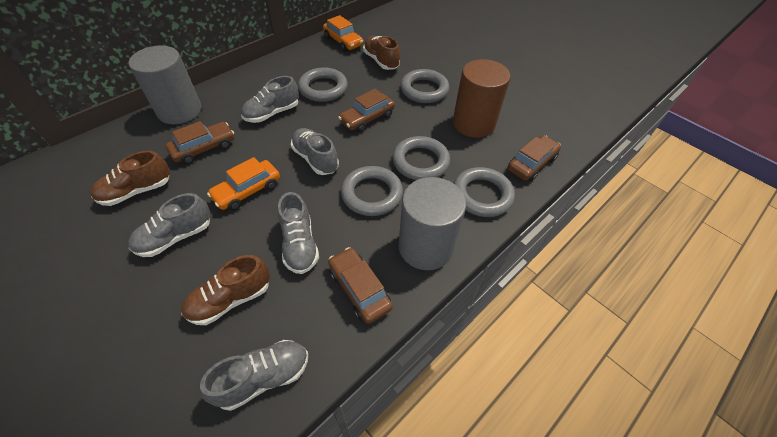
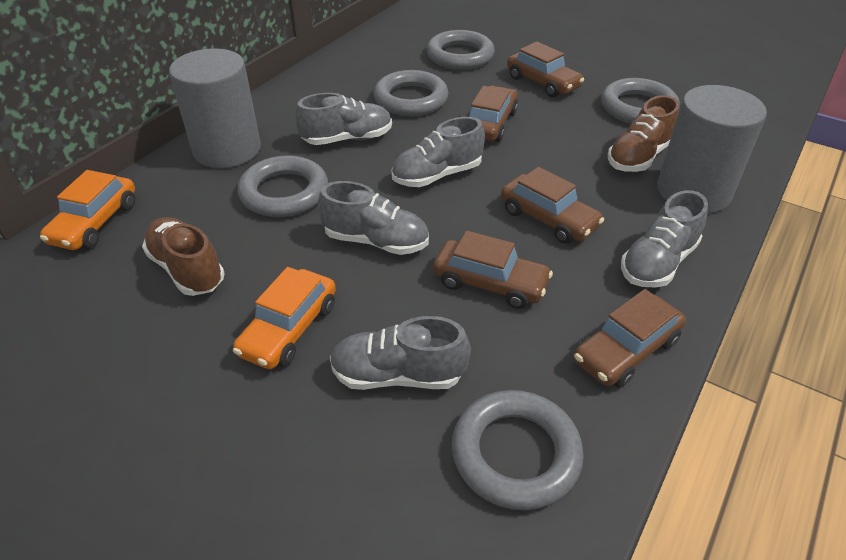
brown car: [166,121,234,164] [328,247,393,324] [338,89,395,132] [508,135,561,181] = 4 -> [433,231,553,309] [469,86,518,142] [501,167,604,244] [507,42,584,97] [574,289,686,388] = 5
brown cylinder: [453,59,511,138] = 1 -> none = 0
brown shoe: [90,151,170,206] [181,255,270,325] [363,36,400,70] = 3 -> [142,217,225,296] [608,95,679,172] = 2

